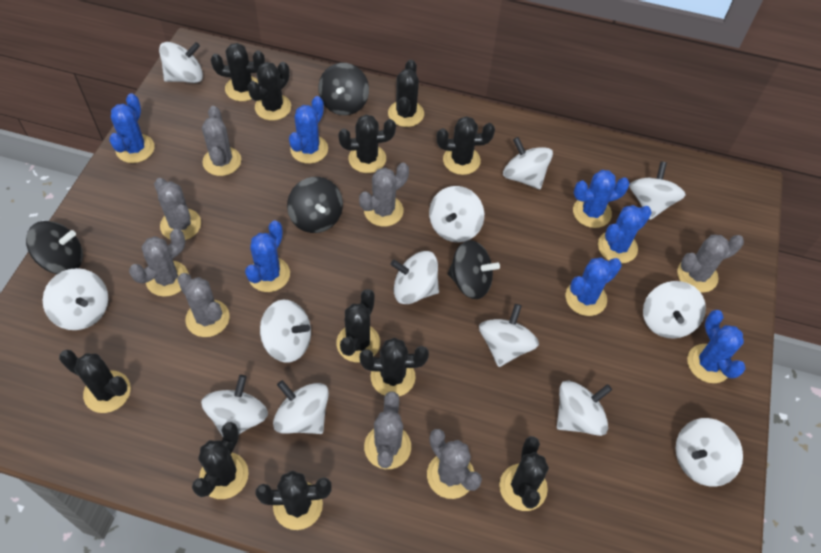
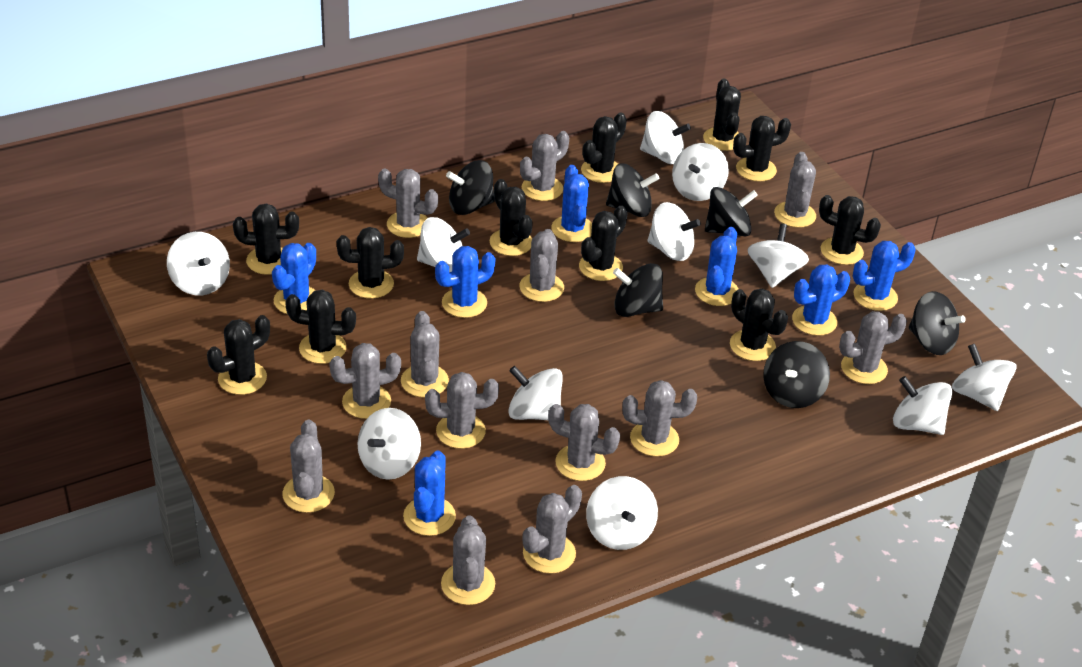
black spinning top: [26,221,83,274] [287,177,343,233] [318,63,369,115] [448,240,500,299] = 4 -> [446,160,495,215] [606,163,659,217] [613,263,663,317] [705,187,758,236] [763,341,830,408] [909,291,966,355] = 6
grey cactus: [129,229,189,297] [154,178,201,240] [177,273,230,337] [202,106,241,176] [359,163,409,227] [364,391,411,469] [427,429,482,499] [677,235,744,293] = 8 -> [283,420,335,513] [329,343,401,419] [378,169,438,238] [401,311,449,397] [425,372,499,449] [441,515,495,605] [520,131,569,201] [520,229,564,302] [523,485,582,574] [548,404,620,481] [623,380,697,457] [774,152,816,228] [839,311,907,384] = 13
white spinning top: [43,268,108,330] [159,42,203,83] [201,375,268,437] [260,300,311,362] [273,380,329,434] [390,251,439,304] [429,186,484,242] [479,304,539,367] [503,137,553,189] [557,380,612,436] [629,161,686,220] [643,281,706,339] [676,418,743,487] = 13 -> [167,232,230,295] [357,408,421,480] [417,217,470,272] [508,366,563,420] [586,476,658,550] [640,111,691,164] [647,202,701,261] [672,143,729,201] [747,223,809,288] [893,376,952,435] [952,344,1016,411] = 11

